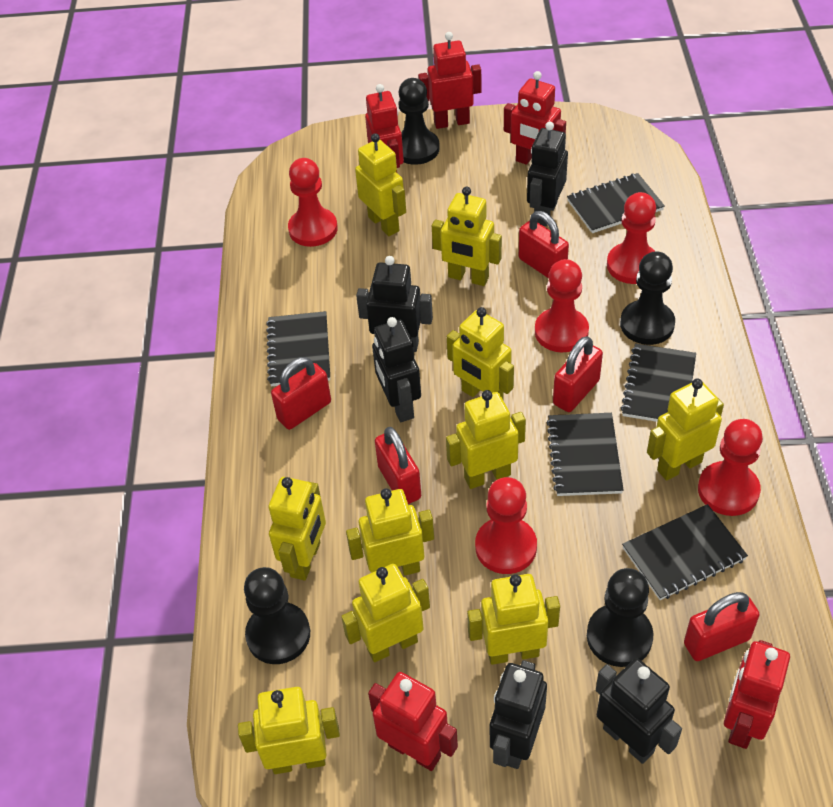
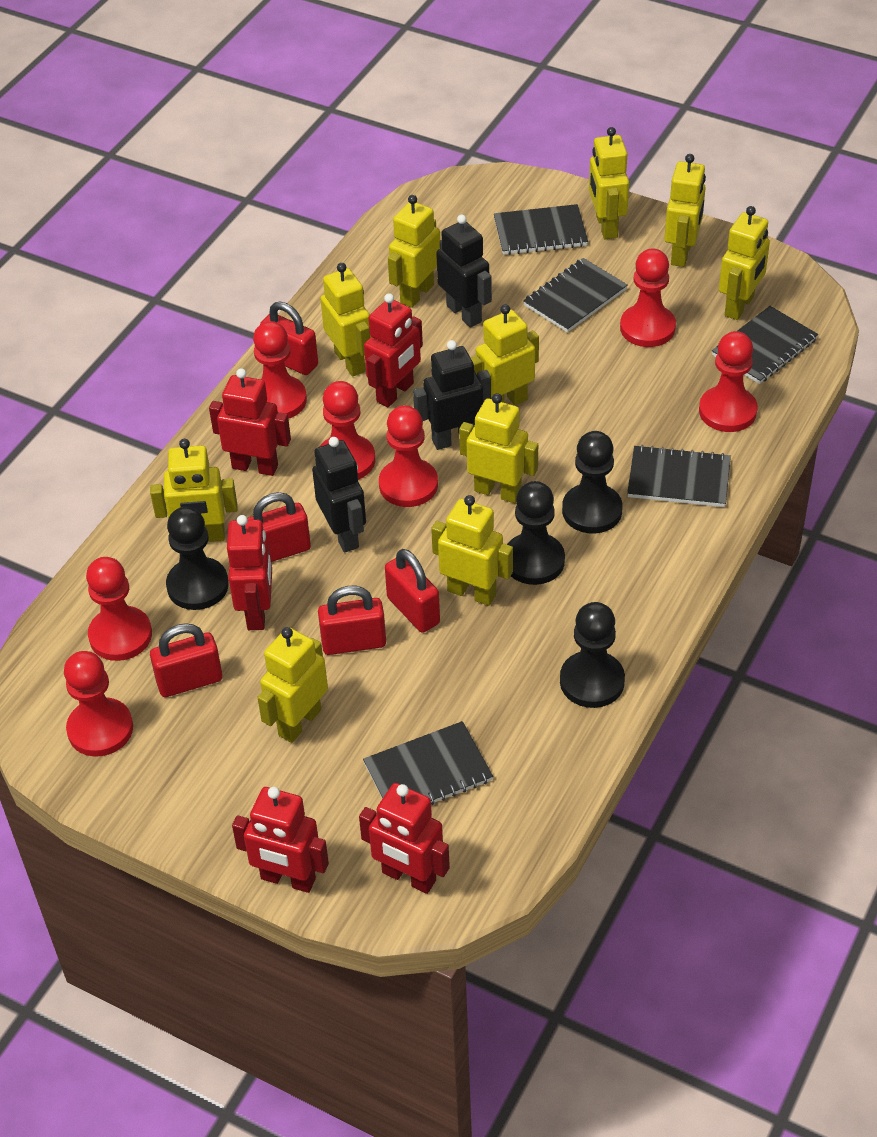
black robot: [356,256,433,352] [372,317,421,422] [490,660,547,769] [527,121,568,226] [596,658,682,764] = 5 -> [312,437,366,552] [413,340,491,450] [436,215,492,328] = 3
red pawn: [288,158,338,247] [475,477,537,574] [535,259,589,352] [607,192,656,284] [698,419,763,516] = 5 -> [64,651,133,757] [86,557,152,661] [253,321,307,419] [320,381,375,480] [379,405,438,507] [620,248,676,347] [699,331,758,432] = 7

